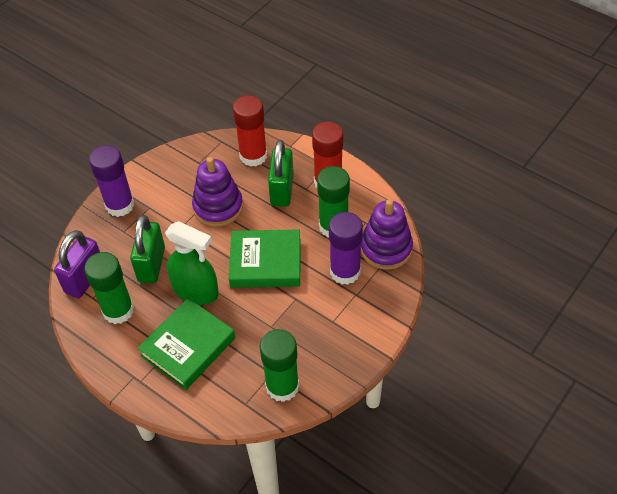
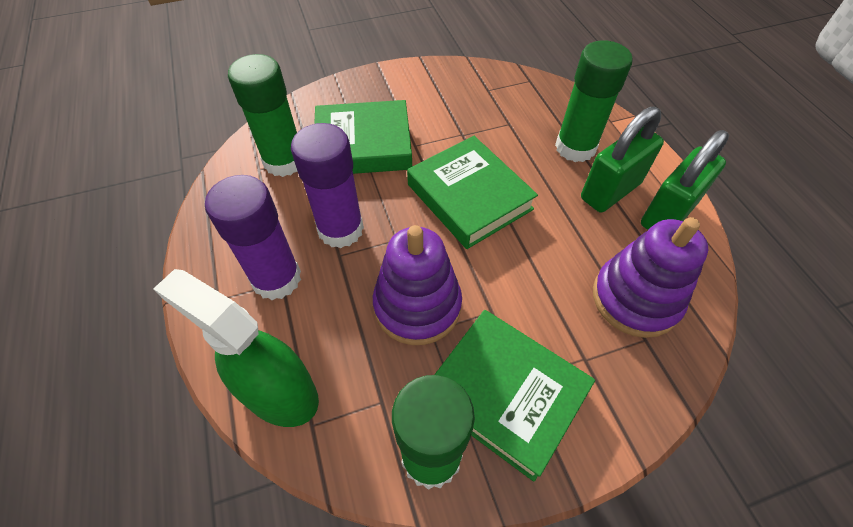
green book: [138,298,235,390] [229,229,300,288] = 2 -> [314,100,412,174] [407,136,538,249] [434,310,595,482] = 3
purple padlock: [54,230,100,298] = 1 -> none = 0
red glue stick: [233,95,267,167] [312,121,343,188] = 2 -> none = 0

